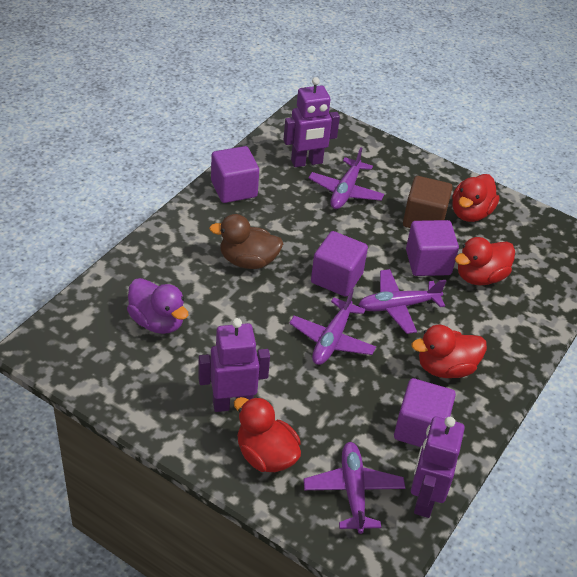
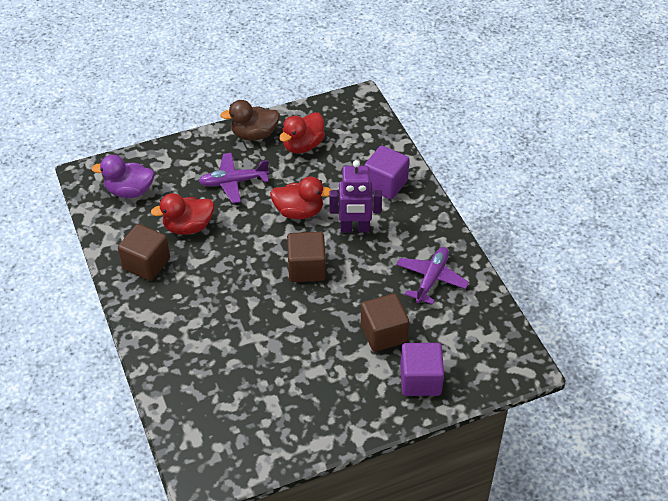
brown cube: [403,176,453,228] = 1 -> [118,224,170,281] [287,232,326,282] [361,293,409,352] = 3
purple cube: [211,146,259,203] [311,231,368,297] [394,378,456,447] [406,220,459,276] = 4 -> [364,146,409,199] [400,343,444,396] = 2
purple plane: [289,288,376,365] [303,442,405,534] [308,147,384,209] [359,269,446,334] = 4 -> [199,153,269,203] [397,247,469,305] = 2
purple robot: [198,318,270,412] [284,77,340,167] [411,416,465,518] = 3 -> [329,160,382,233] = 1
red duck: [234,397,301,472] [412,325,487,378] [452,174,499,222] [455,237,515,285] = 4 -> [151,193,214,235] [270,177,331,219] [279,112,325,154] = 3

